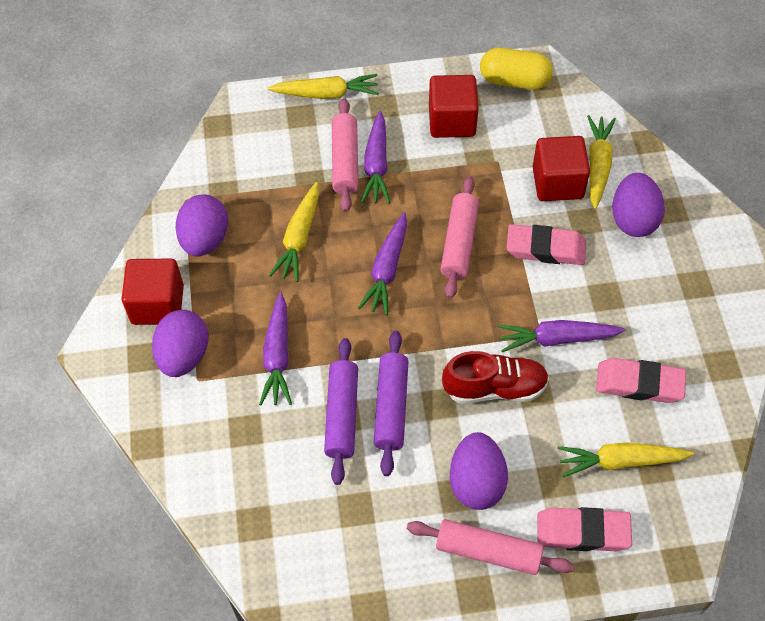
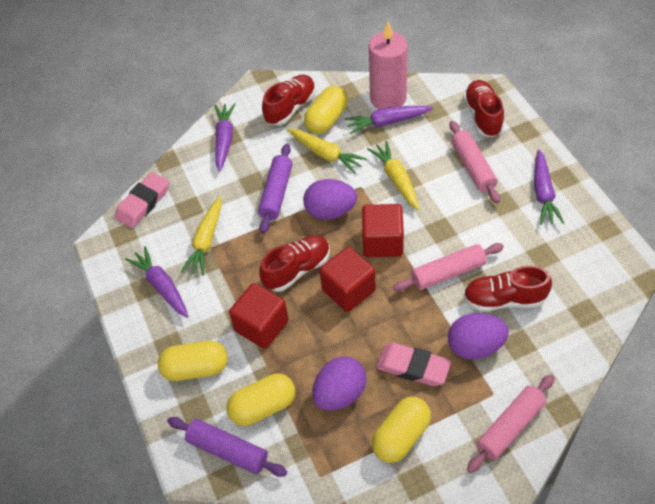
pink candle: none = 0 -> [369,21,408,109] = 1
pink eraser: [507,224,586,265] [537,507,632,551] [596,358,686,403] = 3 -> [115,172,169,228] [376,343,451,386] = 2
purple egg: [152,310,208,377] [176,195,228,257] [450,432,508,510] [612,173,665,237] = 4 -> [303,179,357,220] [313,356,366,411] [448,313,509,360] = 3
red shoe: [442,351,549,403] = 1 -> [259,235,330,292] [262,75,316,125] [463,80,504,137] [463,266,552,312] = 4
yellow capsule: [480,48,553,90] = 1 -> [158,341,228,381] [226,374,295,426] [304,86,348,134] [372,397,431,463] = 4
yellow carrot: [268,74,379,99] [269,182,319,282] [558,442,694,478] [587,115,616,209] = 4 -> [181,196,221,276] [288,129,367,174] [367,141,419,210] = 3

